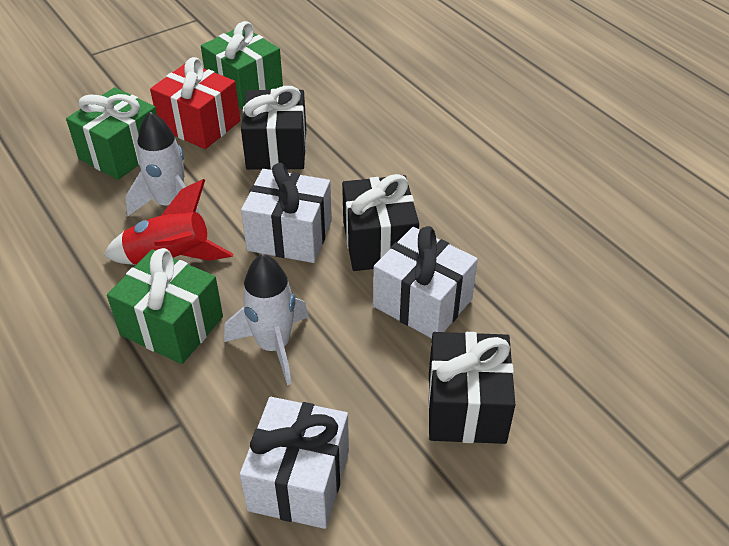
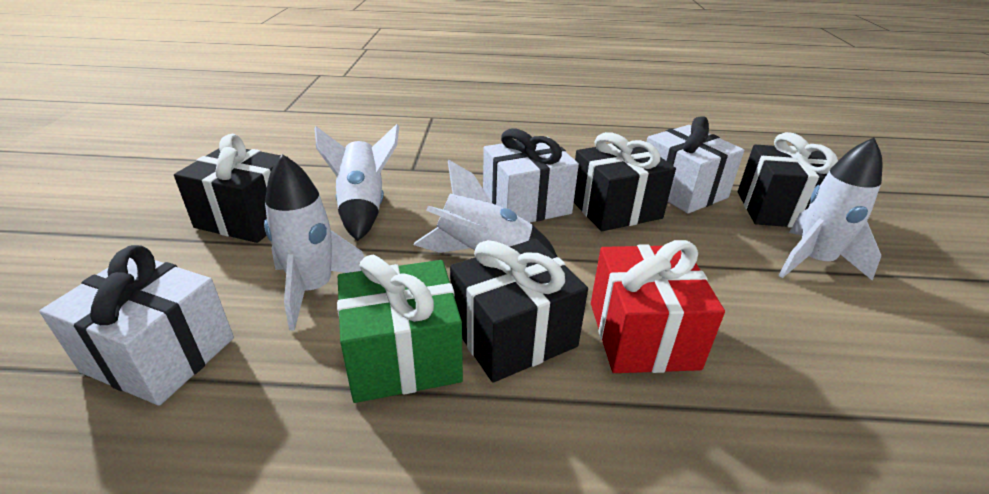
black gift: [241,86,306,170] [342,174,419,271] [428,332,515,444] = 3 -> [174,134,287,243] [450,239,588,383] [574,132,676,231] [738,132,838,228] = 4
green gift: [66,87,157,180] [107,248,223,364] [201,21,283,109] = 3 -> [337,255,463,403] = 1
red rocket: [104,179,233,265] = 1 -> none = 0
white rocket: [125,112,200,216] [224,254,309,385] = 2 -> [264,154,365,331] [315,124,399,241] [413,160,557,257] [778,138,882,281] = 4

